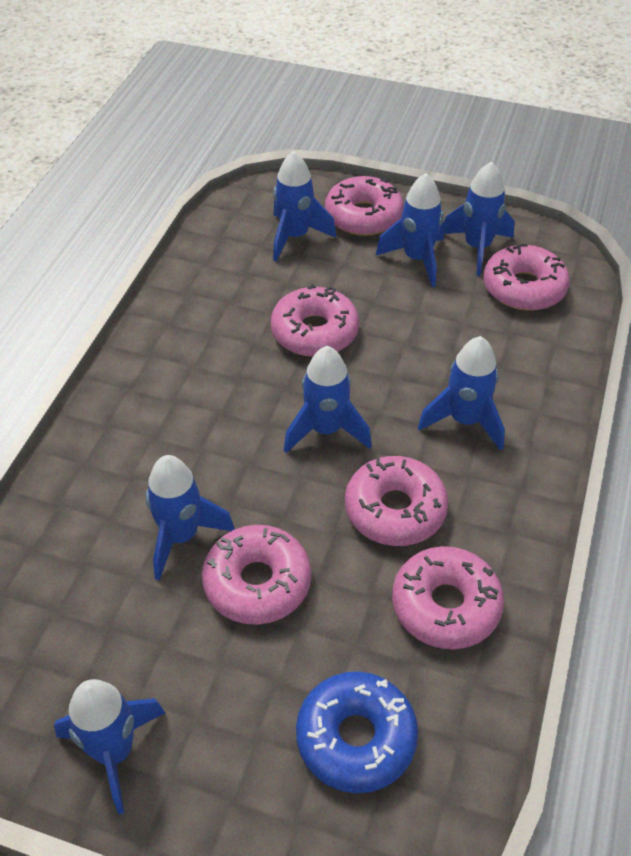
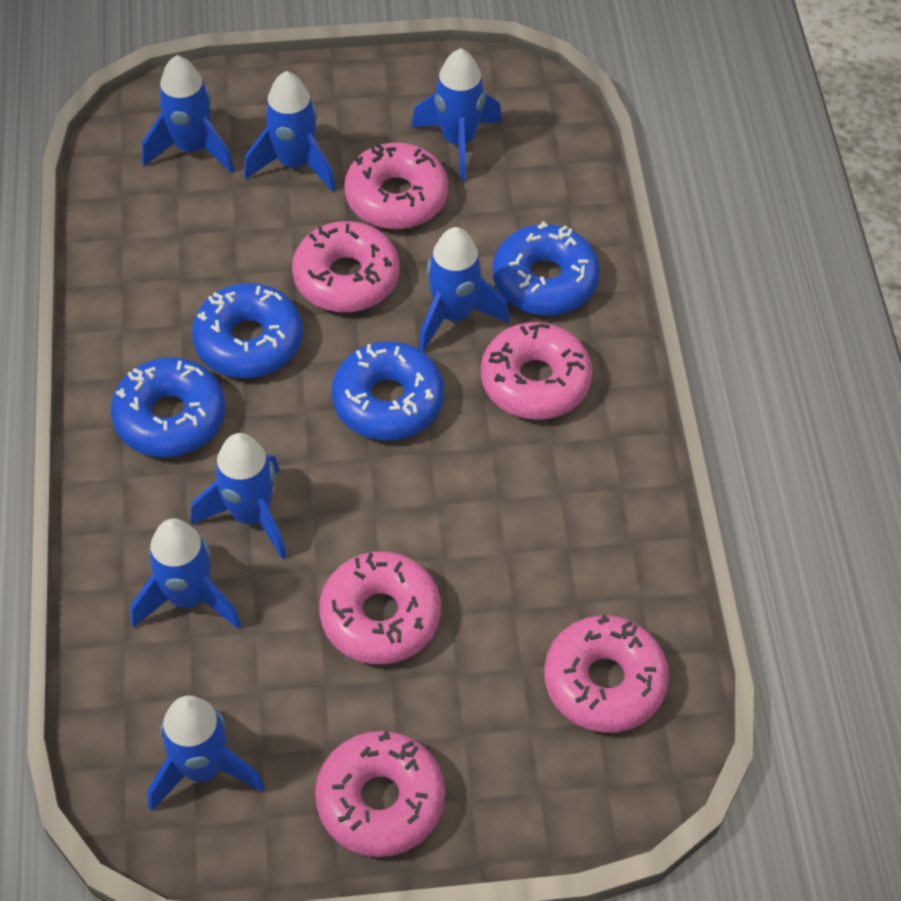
blue donut: [296,671,418,793] = 1 -> [111,357,225,458] [192,283,303,378] [332,342,444,440] [492,221,600,315] = 4

